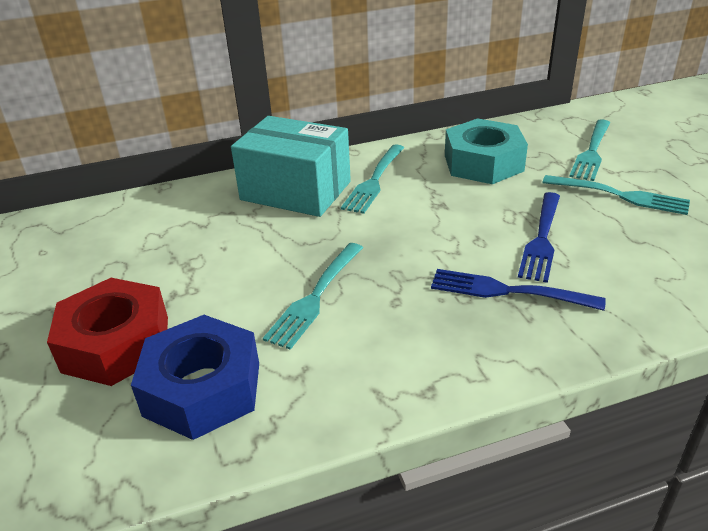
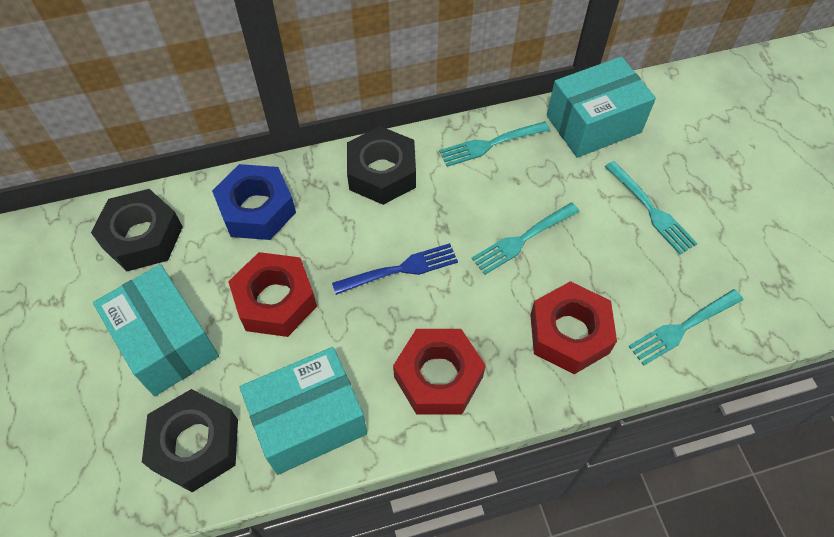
black nut: none = 0 -> [91,189,183,271] [142,389,238,492] [347,126,416,205] = 3
blue fork: [431,269,606,311] [518,192,560,283] = 2 -> [332,243,458,295] = 1
red nut: [47,278,168,386] = 1 -> [228,252,317,337] [393,329,486,415] [530,281,617,374] = 3
turquoise box: [231,116,351,217] = 1 -> [93,264,219,396] [240,347,367,475] [547,56,656,158] = 3
turquoise nut: [445,118,528,184] = 1 -> none = 0

